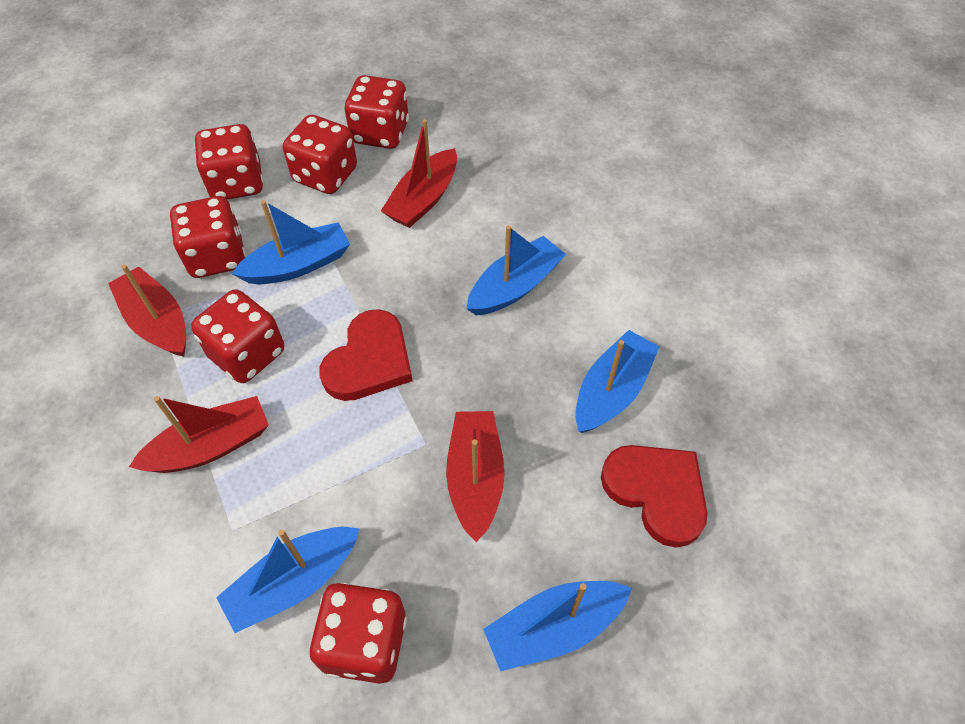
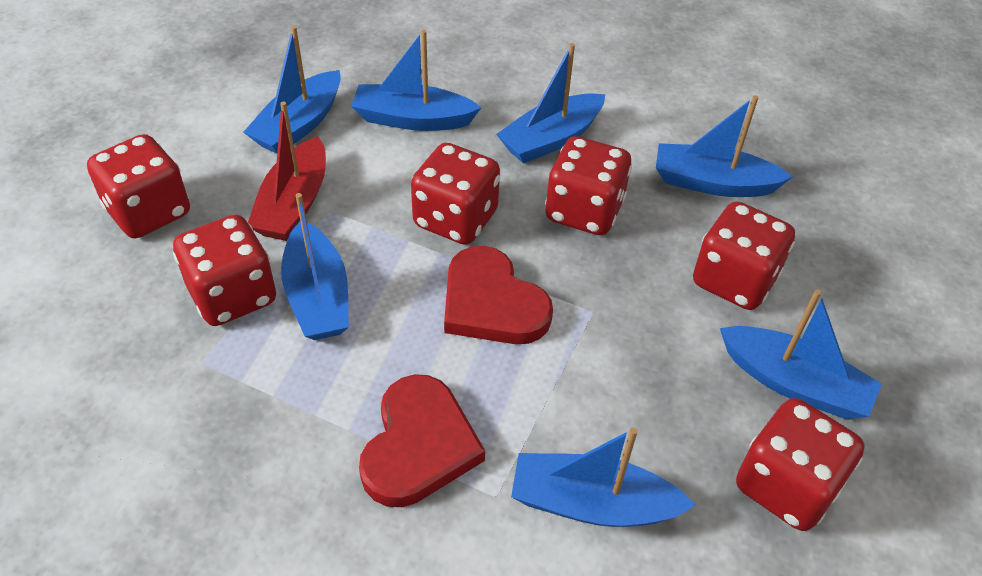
blue boat: [216,527,360,633] [232,200,350,284] [467,225,566,315] [483,581,632,671] [575,330,660,433] = 5 -> [243,26,341,154] [281,193,349,340] [351,30,481,131] [496,43,605,163] [511,427,695,527] [656,95,793,197] [720,289,882,419] = 7
red boat: [108,264,186,357] [129,396,269,473] [381,119,457,228] [446,411,505,542] = 4 -> [248,102,326,241] = 1

